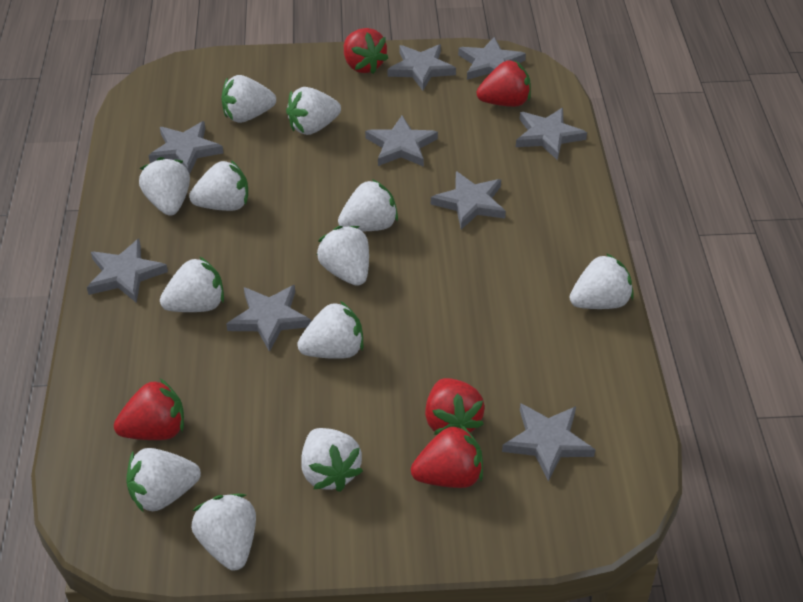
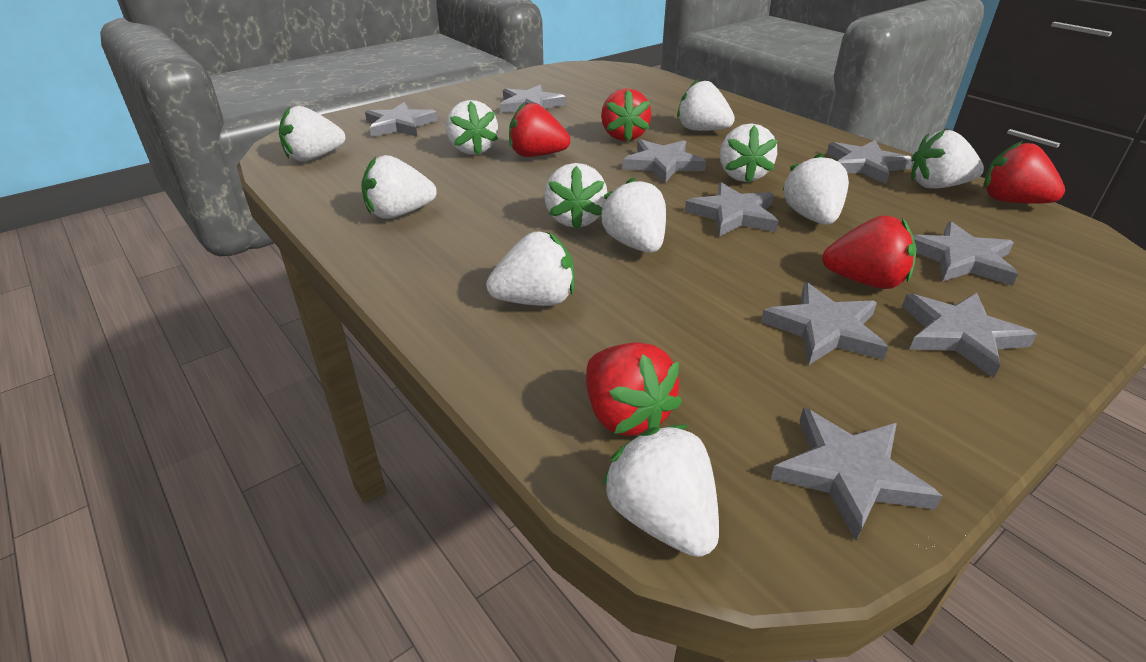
white strawberry: [126,448,201,513] [139,157,190,216] [160,256,224,312] [189,160,248,211] [191,494,256,570] [221,75,276,123] [286,87,341,135] [297,301,363,359] [301,428,363,492] [317,226,369,286] [338,179,398,231] [569,253,634,309] = 12 -> [279,106,345,162] [361,155,437,219] [446,100,498,155] [486,232,575,306] [544,163,608,230] [600,177,666,253] [602,425,719,557] [677,79,735,131] [720,123,778,183] [782,153,849,225] [911,130,984,188] = 11

